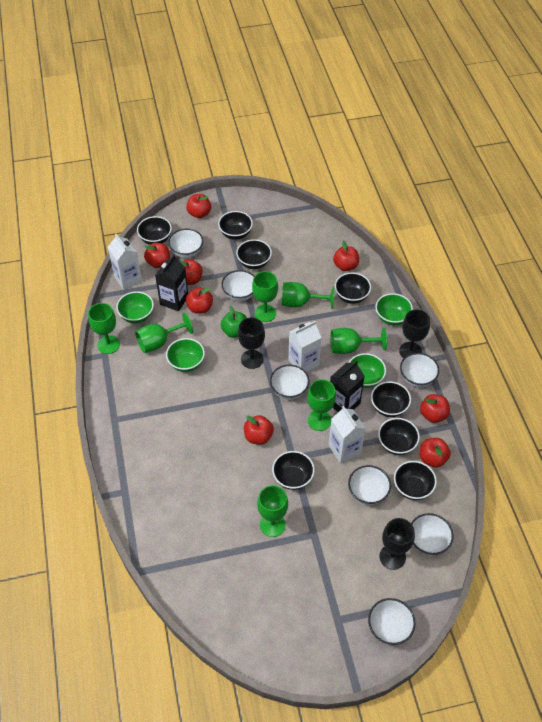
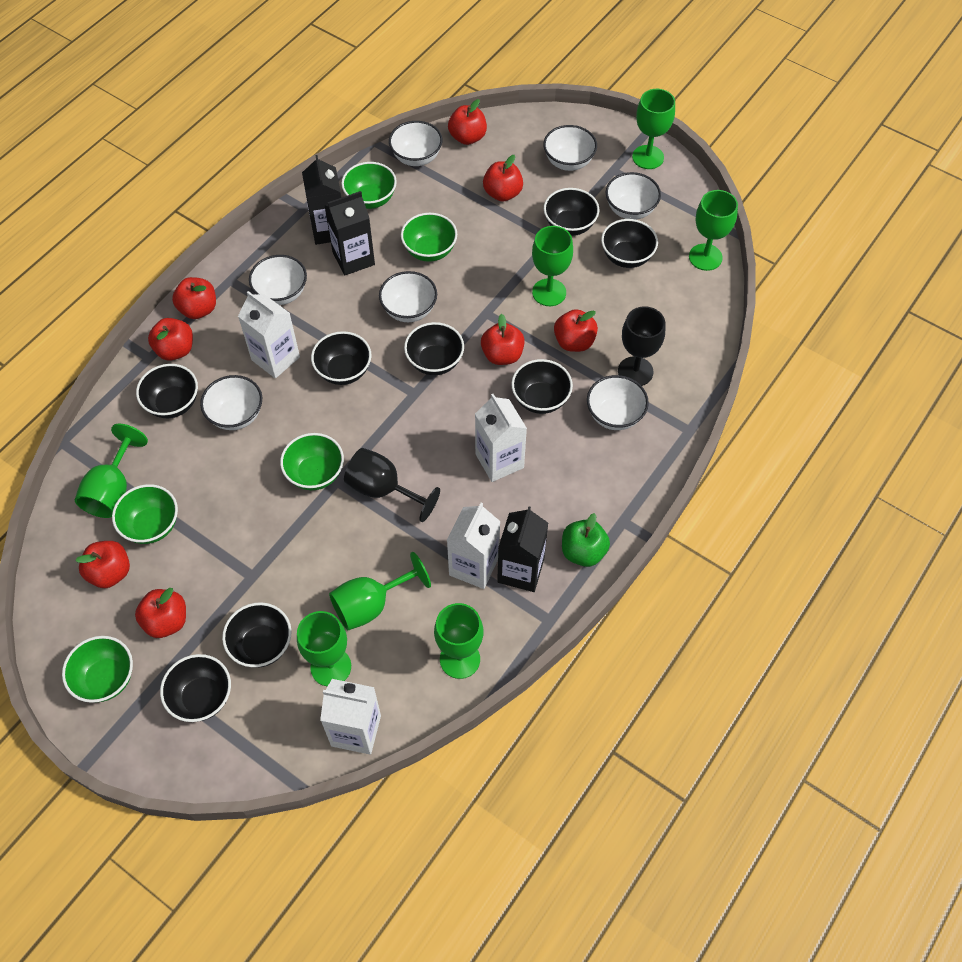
black carton: [155,255,188,311] [330,361,365,412] = 2 -> [302,155,342,245] [324,191,375,275] [497,506,548,592] = 3
black goblet: [238,318,265,369] [379,518,415,570] [399,309,430,358] = 3 -> [344,448,440,522] [618,306,665,386] = 2
green bowl: [116,291,154,323] [166,338,205,372] [348,353,386,388] [375,293,413,325] = 4 -> [62,636,133,703] [112,484,178,544] [280,433,344,490] [341,162,397,209] [401,213,457,262] = 5
white carton: [108,234,142,290] [288,321,322,372] [329,406,366,464] = 3 -> [238,291,300,379] [320,679,381,755] [447,503,501,589] [475,394,527,482] = 4

